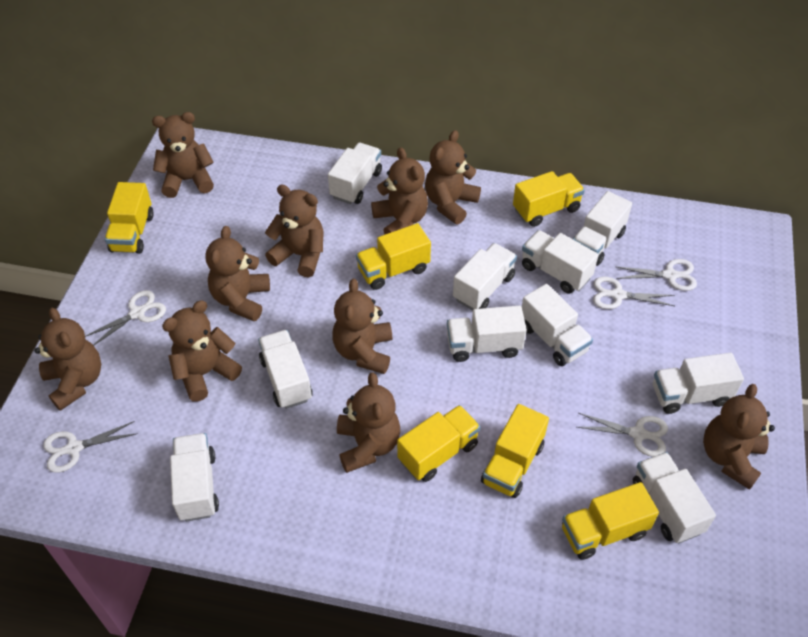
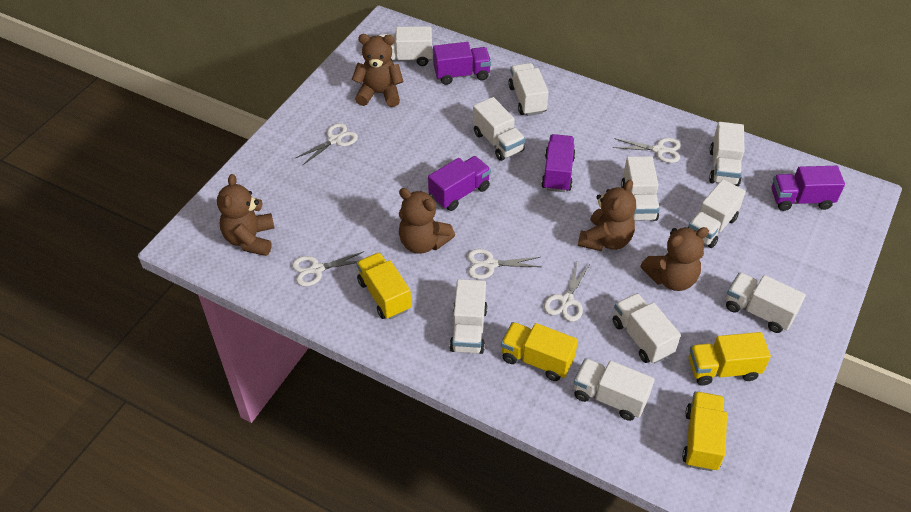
brown teddy bear: [34,308,101,411] [152,112,214,198] [162,300,242,402] [205,226,270,321] [265,184,324,277] [332,279,392,374] [337,372,400,473] [371,147,428,235] [425,130,481,224] [703,384,775,490] = 10 -> [217,174,274,256] [351,34,403,107] [399,188,455,254] [578,180,636,251] [640,227,709,291] = 5
purple truck: none = 0 -> [428,156,491,211] [433,42,491,85] [541,134,575,192] [771,166,845,211] = 4
yellow truck: [105,182,154,254] [356,223,431,290] [397,405,480,482] [481,404,549,498] [513,171,585,227] [562,482,659,560] = 6 -> [356,252,411,319] [501,322,578,381] [682,391,727,471] [689,332,771,386] = 4

